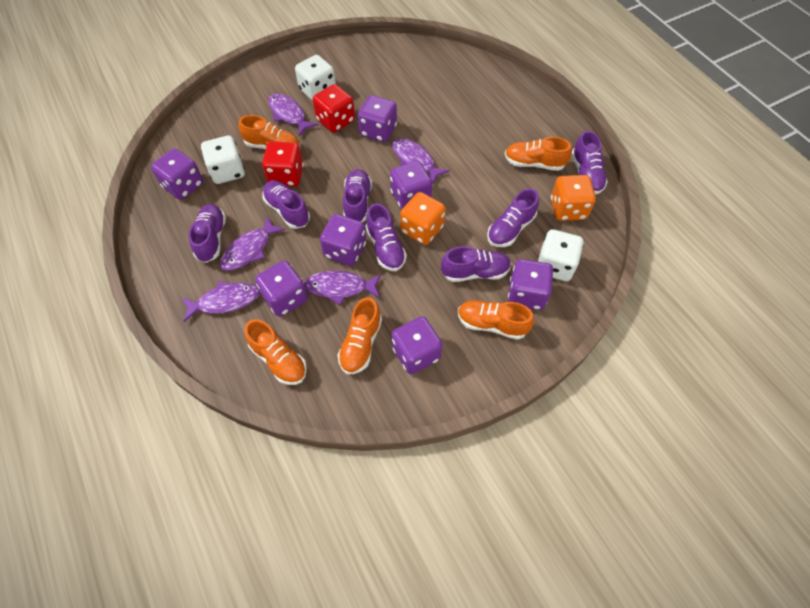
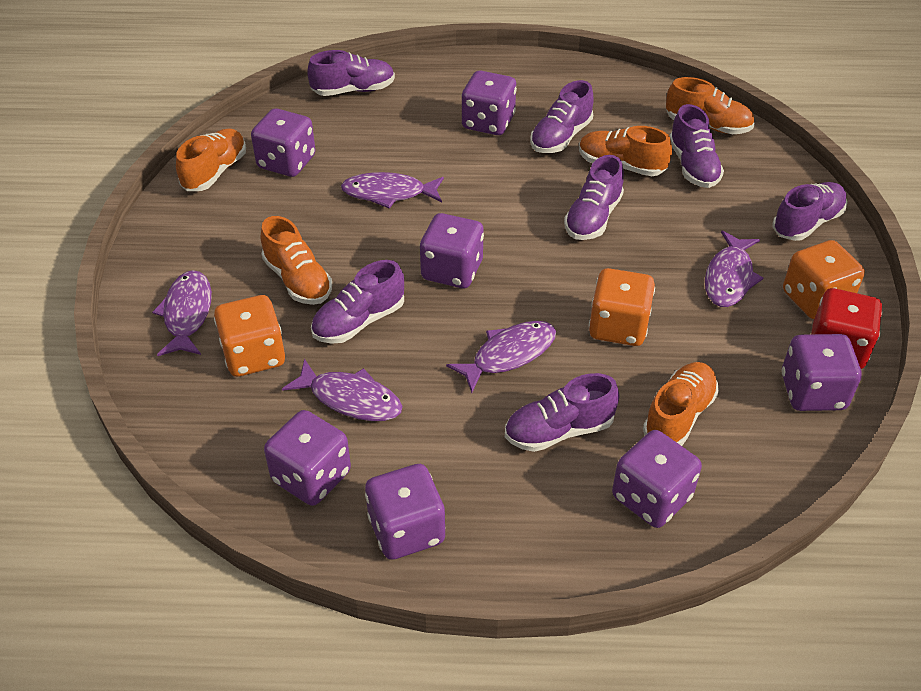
orange dice: [400,192,446,245] [551,175,596,221] = 2 -> [214,295,285,377] [589,268,655,346] [783,240,865,319] = 3
red dice: [262,141,304,187] [313,84,355,133] = 2 -> [811,288,882,369] = 1
white dice: [201,135,245,184] [295,55,336,101] [538,229,584,281] = 3 -> none = 0

